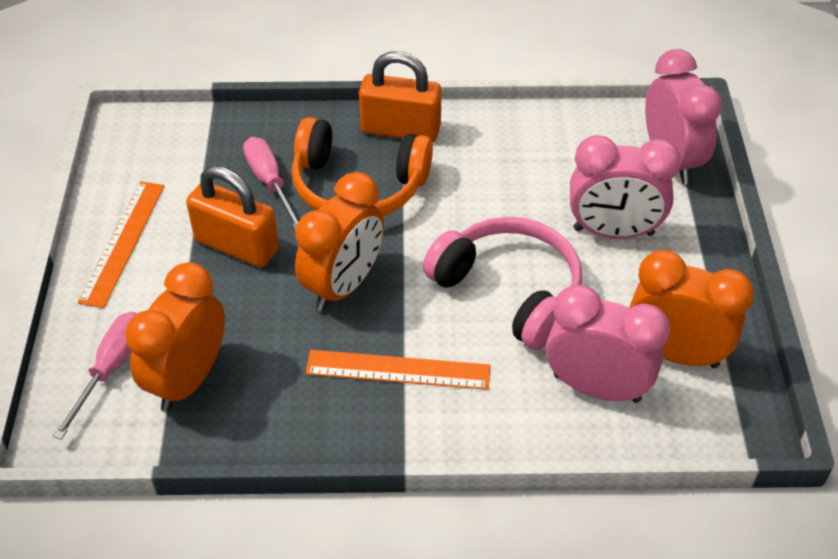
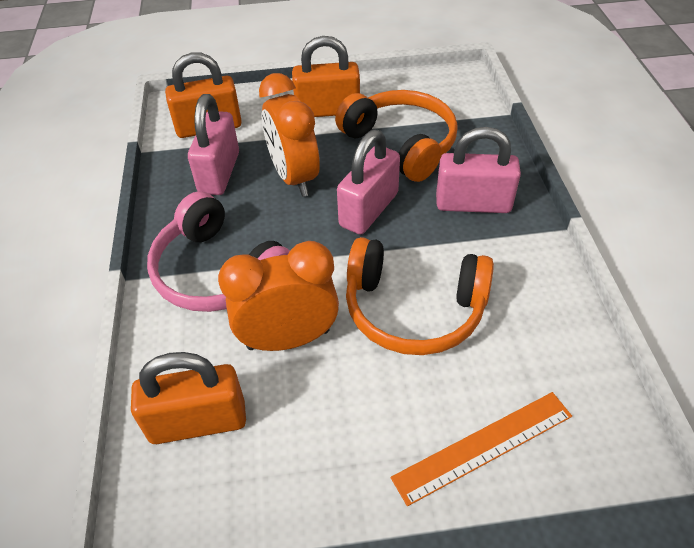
orange clock: [125,262,225,412] [295,172,384,311] [629,250,754,368] = 3 -> [218,241,339,351] [259,73,320,197] = 2
orange headphones: [292,117,433,216] = 1 -> [335,90,458,182] [346,237,494,355] = 2
orange padlock: [186,165,279,267] [359,51,442,142] = 2 -> [131,352,246,444] [165,52,242,138] [292,36,360,117] = 3
orange ruler: [78,181,165,308] [305,350,490,390] = 2 -> [391,392,572,506] = 1
pink clock: [546,284,670,403] [570,135,681,239] [645,49,722,184] = 3 -> none = 0
pink padlock: none = 0 -> [188,94,239,195] [337,130,400,235] [436,127,521,213] = 3
pink screwdriver: [53,312,137,440] [243,137,299,230] = 2 -> none = 0

